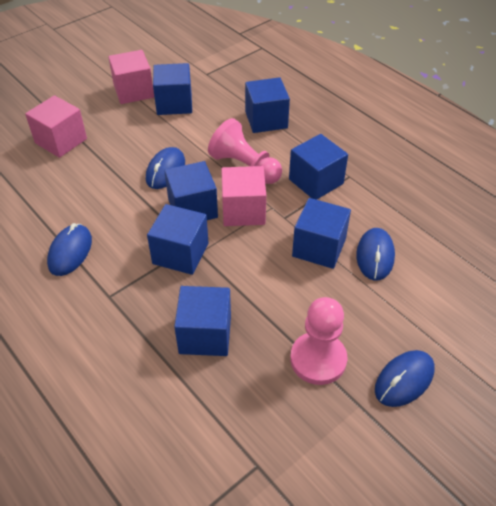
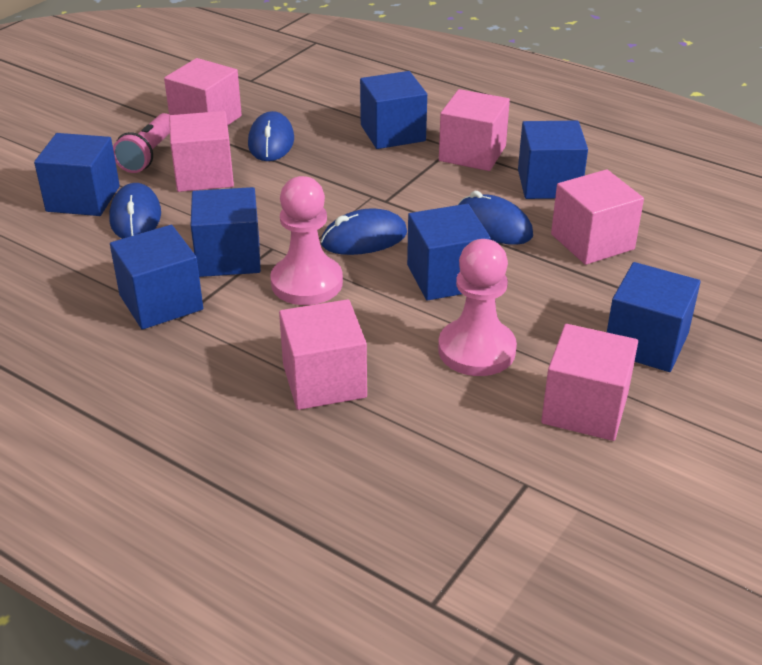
pink cube: [25,95,87,158] [108,50,154,104] [221,166,266,226] = 3 -> [164,58,242,125] [169,111,234,192] [279,299,367,410] [439,89,510,171] [541,324,638,441] [551,169,644,265] = 6
pink flashlight: none = 0 -> [113,113,170,173] = 1

